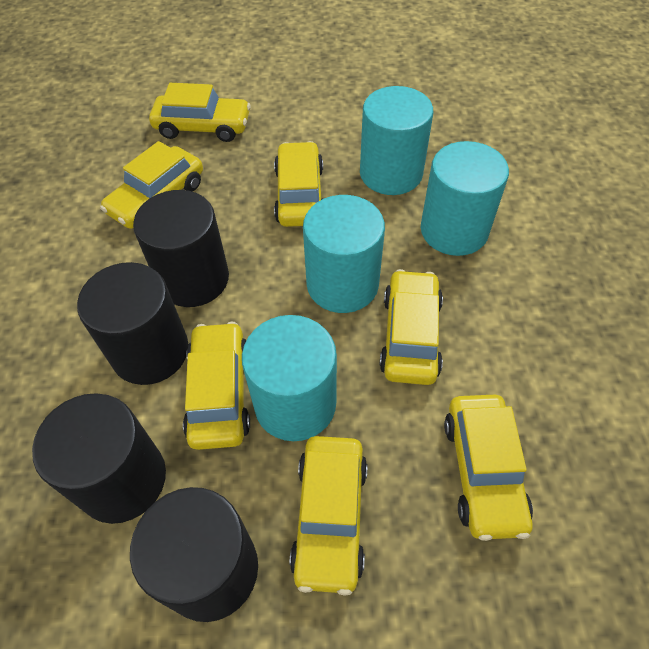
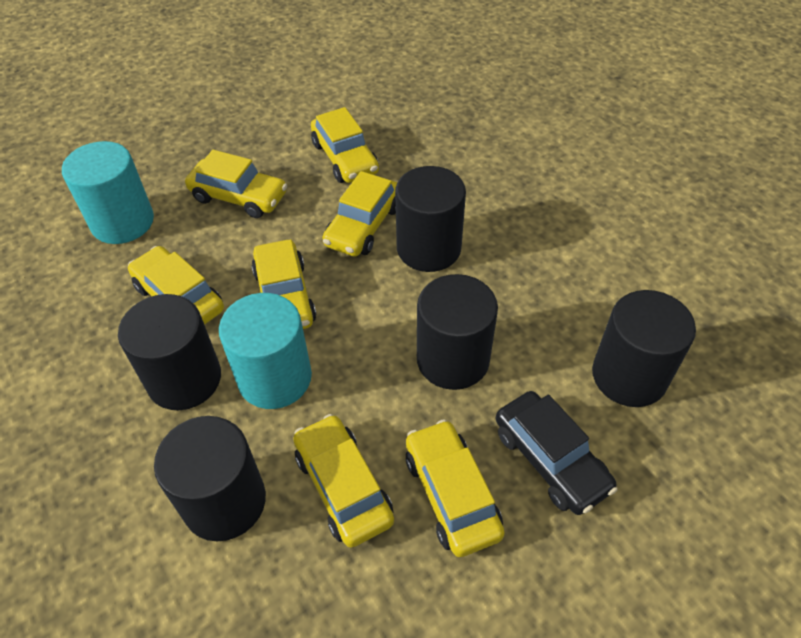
black car: none = 0 -> [496,391,617,515] = 1
black cylinder: [32,393,166,524] [77,262,189,385] [130,487,258,622] [133,190,229,307] = 4 -> [118,294,221,410] [154,416,266,541] [395,166,466,272] [417,274,498,390] [592,290,696,407] = 5
turquoise cylinder: [242,315,337,441] [303,195,385,313] [360,86,433,195] [421,141,509,256] = 4 -> [62,141,154,244] [219,293,312,409] = 2

